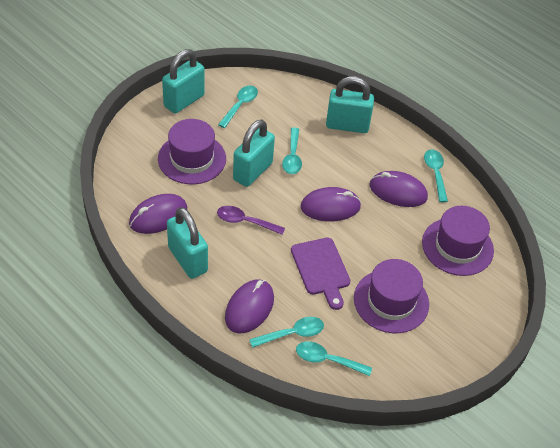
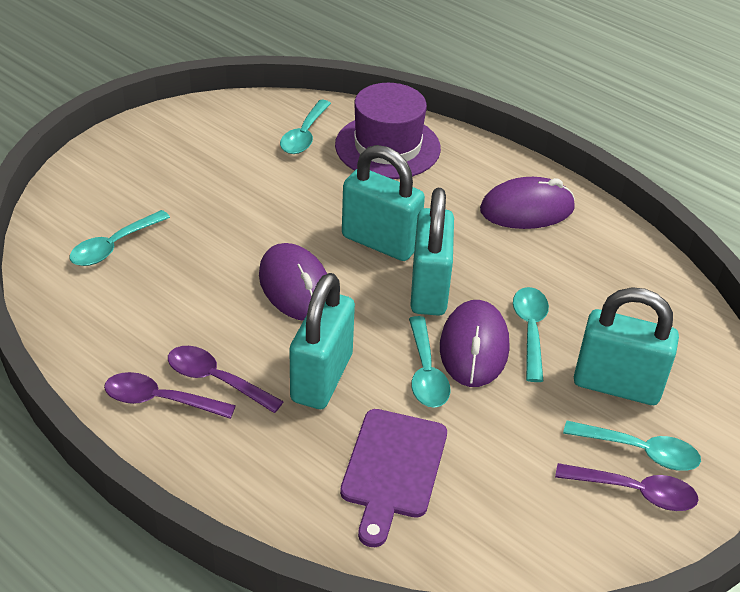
purple hat: [158,119,226,184] [354,259,429,333] [422,206,494,276] = 3 -> [335,83,441,179] = 1
purple mouse: [129,194,187,234] [225,279,274,333] [300,187,361,222] [369,171,428,207] = 4 -> [259,243,327,321] [440,300,509,387] [480,177,575,229] = 3
purple spoon: [217,206,285,235] = 1 -> [104,372,236,419] [168,346,284,413] [555,463,698,511] = 3

